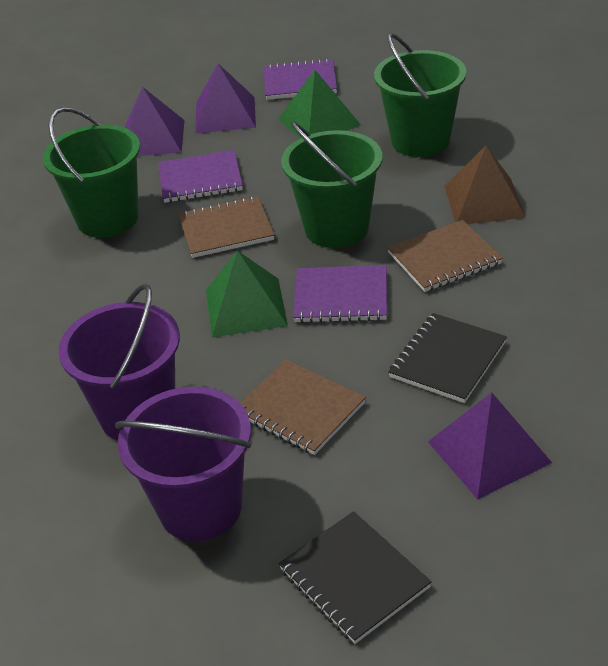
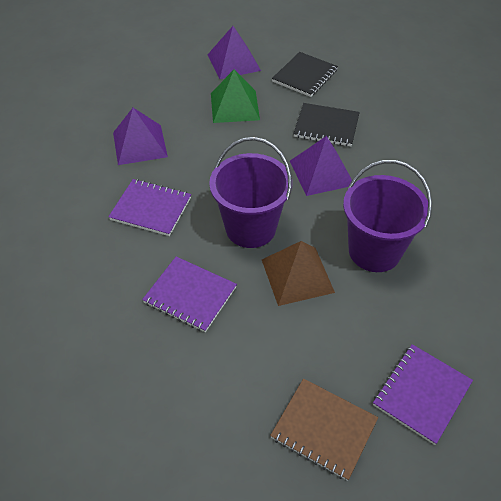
brown notebook: [178,196,274,258] [240,359,366,455] [387,220,503,292] = 3 -> [270,378,378,481] = 1
green bucket: [43,107,140,238] [281,121,382,248] [374,33,466,157] = 3 -> none = 0
green pyramid: [206,251,288,338] [278,70,361,138] = 2 -> [211,70,260,123] = 1

